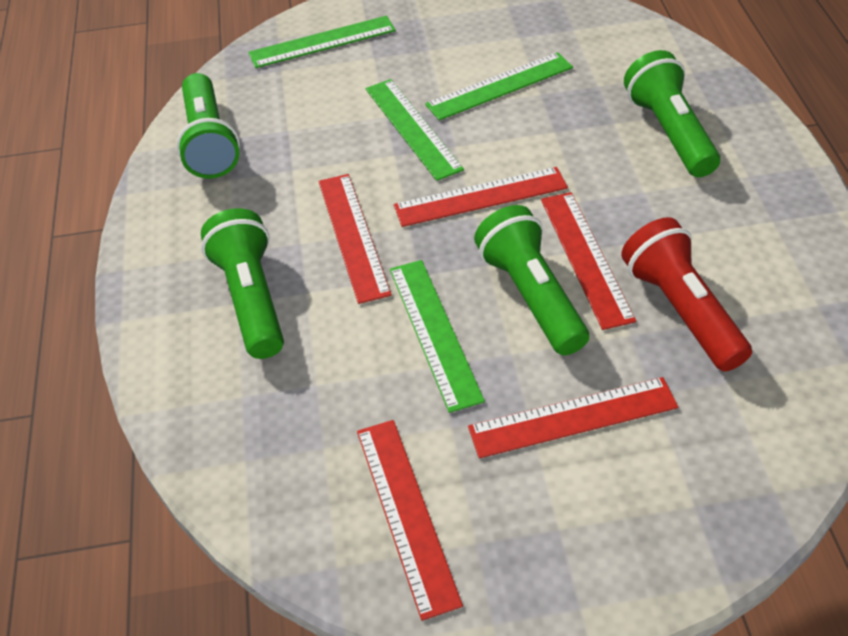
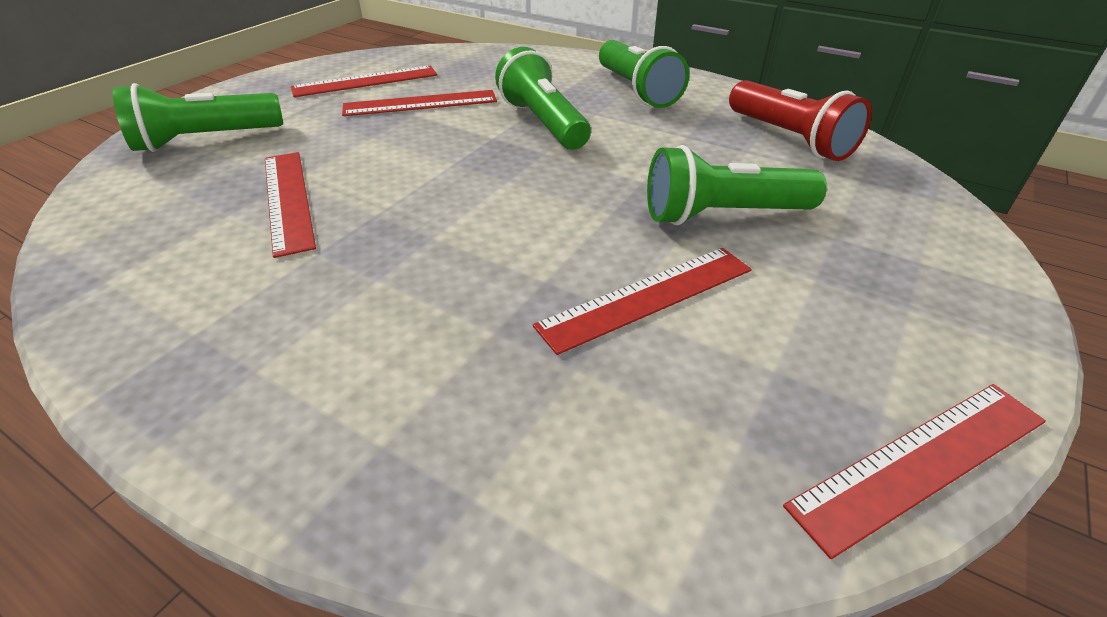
green ruler: [248,16,396,68] [366,79,464,181] [390,260,485,413] [425,52,573,121] = 4 -> none = 0

